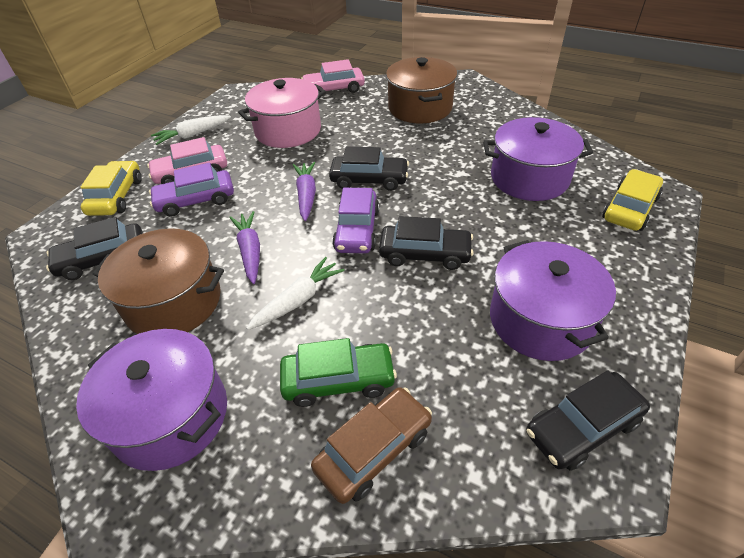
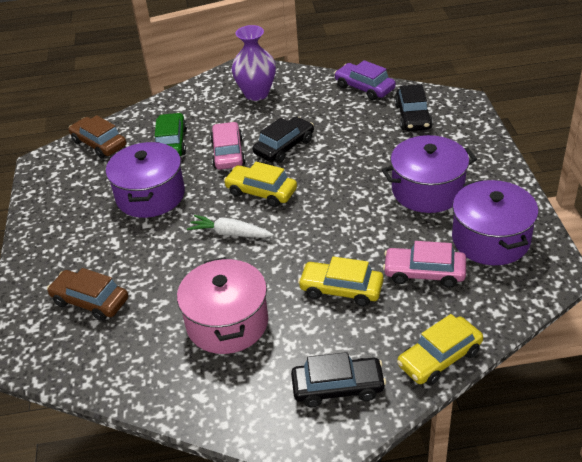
black car: [46,217,143,280] [329,147,409,191] [379,216,473,270] [526,370,650,471] = 4 -> [253,117,314,163] [291,352,386,407] [395,84,433,131] = 3
brown car: [311,387,432,504] = 1 -> [47,268,128,321] [69,115,126,158] = 2
brown pot: [93,228,224,334] [386,57,457,123] = 2 -> none = 0
purple car: [149,163,234,217] [332,188,379,254] = 2 -> [334,60,396,100] = 1
purple carrot: [229,211,260,284] [293,162,316,221] = 2 -> none = 0
purple vase: none = 0 -> [232,25,276,101] = 1
white carrot: [151,115,231,145] [246,257,345,330] = 2 -> [187,215,274,238] = 1
yellow car: [80,161,142,216] [602,169,663,231] = 2 -> [224,162,297,207] [298,256,384,306] [397,314,483,385] = 3

